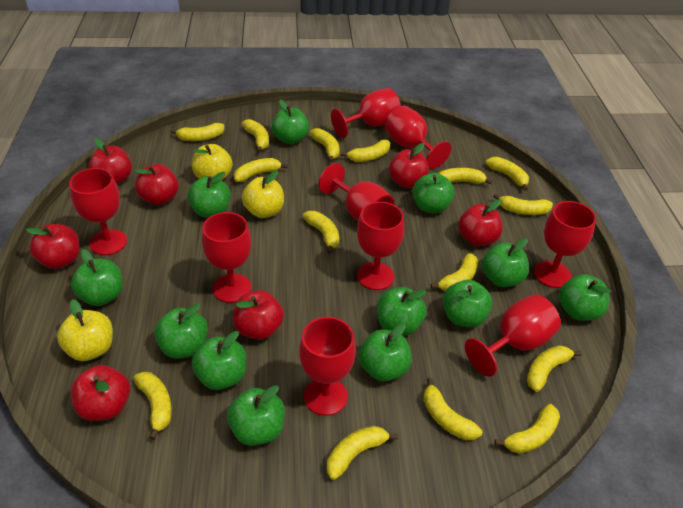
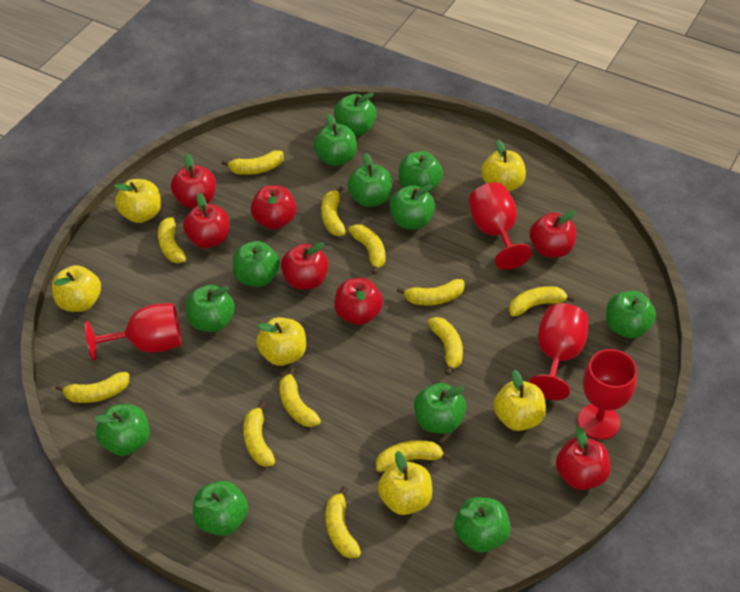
red goblet: [69,168,127,255] [202,212,251,303] [299,317,356,416] [319,163,395,221] [331,88,401,138] [357,202,404,290] [385,106,451,169] [465,294,561,376] [534,201,596,288] = 9 -> [85,303,182,361] [469,182,532,270] [529,303,589,400] [578,349,637,440] = 4
yellow apple: [57,299,113,361] [192,144,233,180] [242,170,284,218] = 3 -> [52,265,101,312] [114,179,161,223] [256,317,306,366] [378,451,432,515] [481,140,526,192] [493,370,546,431] = 6
yellow banana: [133,372,172,440] [171,123,224,141] [234,158,288,182] [242,119,269,153] [303,211,339,254] [310,128,340,162] [327,426,398,480] [341,140,390,162] [423,378,482,440] [431,253,478,291] [439,168,493,185] [486,157,529,191] [493,194,553,215] [495,404,560,454] [527,345,582,392] = 15 -> [56,372,129,403] [158,212,186,263] [222,150,284,175] [243,401,275,467] [279,368,321,427] [321,186,346,236] [326,486,361,558] [348,224,386,275] [376,440,451,472] [397,279,465,305] [428,317,463,375] [509,286,575,317] = 12

